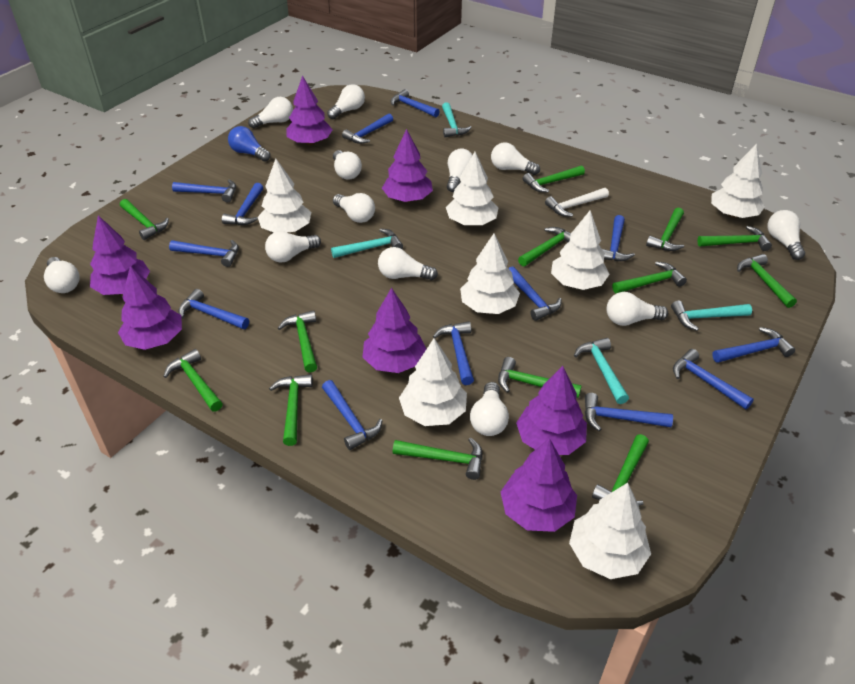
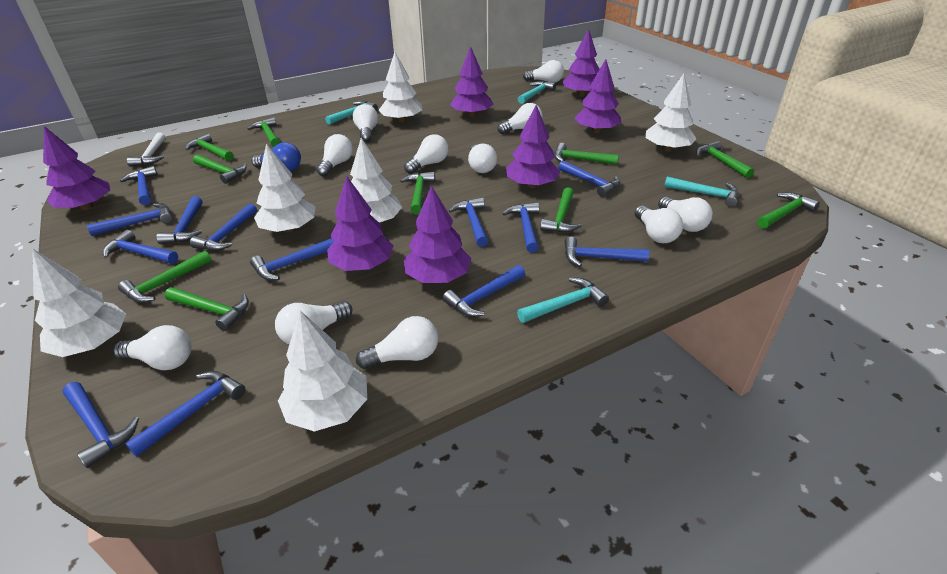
green hammer: [120,199,169,240] [163,349,223,411] [269,374,313,446] [278,310,317,373] [393,437,483,480] [498,357,582,398] [518,227,571,266] [523,166,585,192] [592,434,649,506] [612,262,687,294] [646,208,684,251] [697,226,772,251] [737,254,797,308] = 13 -> [118,251,212,303] [165,287,249,331] [185,133,233,161] [193,155,247,184] [248,117,280,147] [400,172,435,214] [540,187,581,233] [554,143,619,165] [696,141,754,178] [757,192,820,229] = 10
white light bulb: [44,257,80,293] [248,97,293,129] [265,231,321,262] [327,84,365,119] [333,150,362,180] [333,193,375,223] [378,247,438,280] [447,149,472,192] [470,382,509,436] [491,142,540,175] [607,292,668,326] [767,210,805,260] = 12 -> [113,325,192,370] [275,301,352,344] [317,134,353,176] [353,104,378,142] [356,316,438,369] [404,134,449,174] [468,144,497,173] [497,103,543,134] [523,60,564,83] [634,206,683,243] [658,197,713,232] = 11
white tree: [258,159,311,233] [399,338,467,426] [446,152,499,226] [460,233,520,314] [551,210,610,290] [569,483,651,579] [711,144,765,218] = 7 -> [32,249,126,357] [254,144,316,232] [278,311,367,431] [350,138,402,223] [378,52,422,123] [646,74,696,152] = 6

